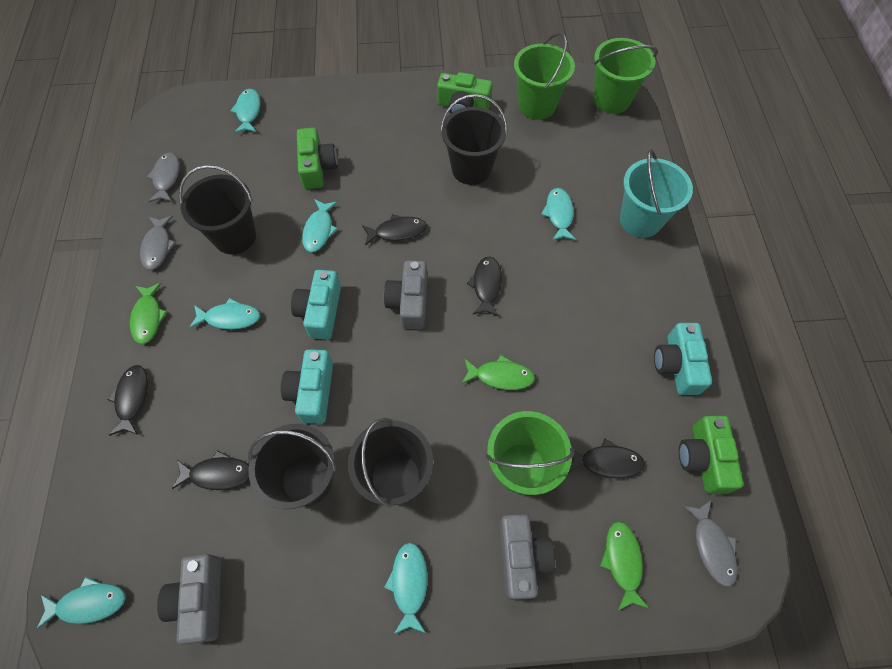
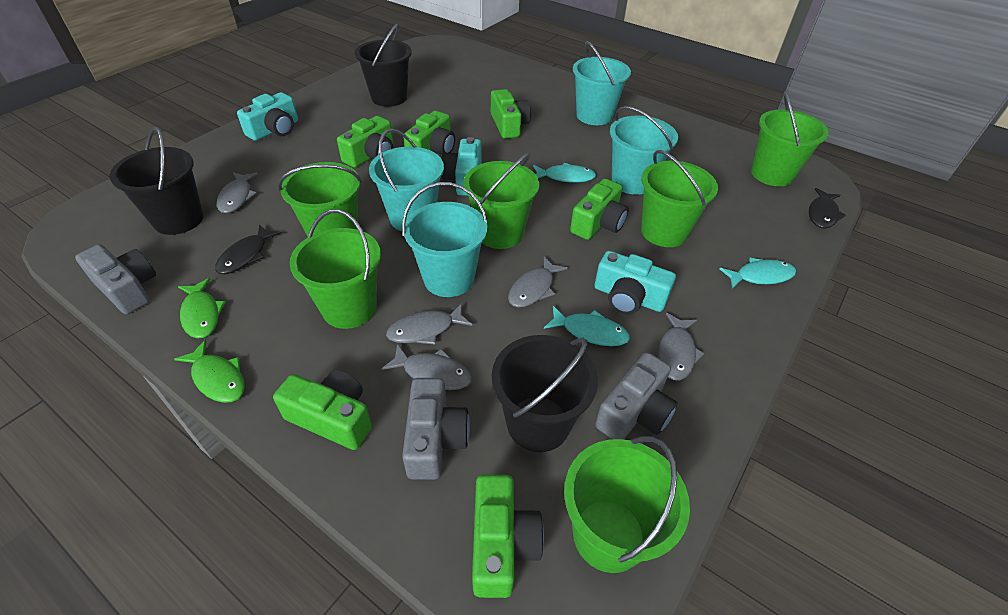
black bucket: [179,165,256,254] [248,424,336,509] [348,418,433,508] [440,94,507,185] = 4 -> [110,127,204,235] [355,24,412,107] [492,335,598,452] = 3
black fish: [108,365,148,436] [172,450,249,490] [362,214,427,246] [467,256,502,316] [568,439,645,478] = 5 -> [215,225,282,274] [809,188,846,229] = 2
green bucket: [486,411,575,495] [514,32,575,120] [593,38,658,114] = 3 -> [278,162,362,236] [290,209,381,329] [463,152,539,249] [564,436,690,573] [641,150,718,247] [751,92,829,186] = 6
green camera: [297,128,337,189] [437,72,493,114] [679,416,744,494] = 3 -> [273,369,372,450] [337,116,393,168] [403,111,455,155] [472,474,544,598] [491,89,531,139] [570,179,629,240] = 6
green fish: [130,283,168,345] [462,355,535,390] [600,521,650,611] = 3 -> [174,340,245,403] [178,278,226,339] = 2
grey fish: [140,216,176,270] [147,152,180,202] [683,500,737,587] = 3 -> [217,172,258,213] [382,344,472,390] [386,303,472,345] [508,256,568,308] [658,313,705,380] = 5
turquoise bucket: [620,149,693,238] = 1 -> [369,129,444,231] [402,182,488,297] [573,41,631,125] [610,106,678,195] = 4
turquoise fish: [37,577,126,629] [189,298,260,330] [230,89,260,133] [302,199,338,252] [384,542,428,634] [541,188,576,241] = 6 -> [533,163,596,183] [544,306,630,346] [719,258,796,289] = 3

